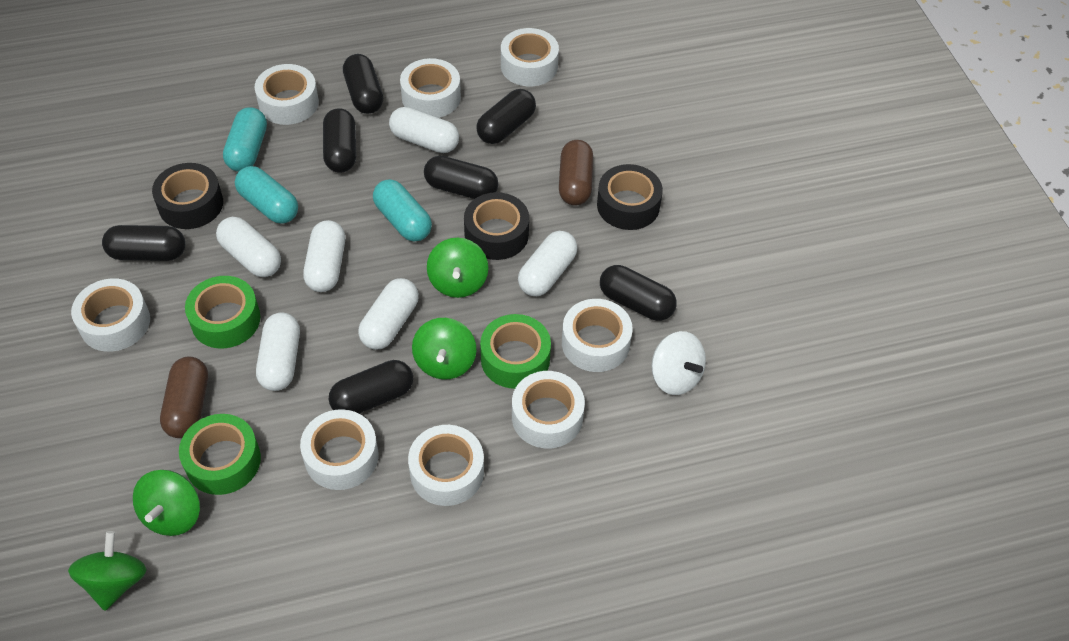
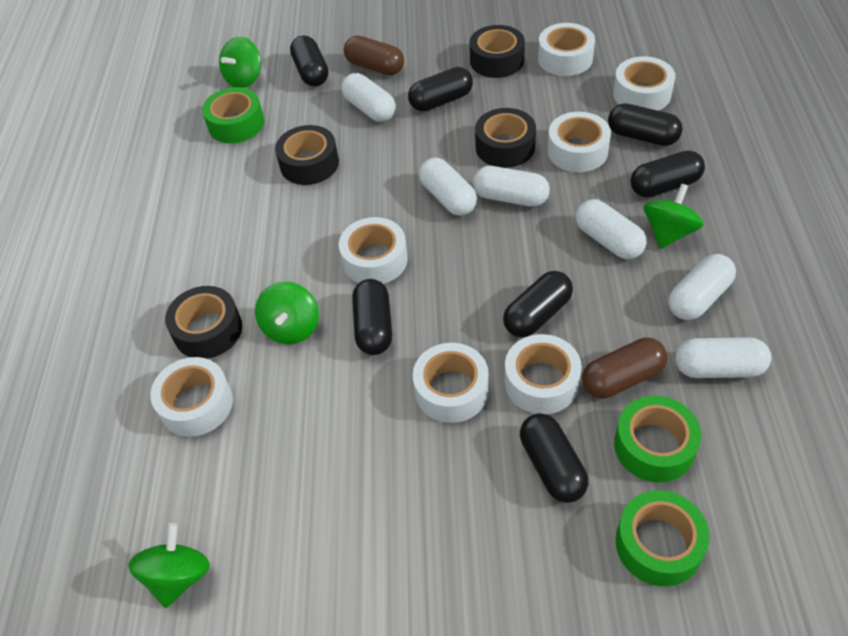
black tape: [152,163,223,229] [464,192,529,260] [597,164,663,230] = 3 -> [165,286,242,359] [275,125,339,185] [469,25,525,78] [475,108,536,168] = 4
turquoise capsule: [223,107,267,172] [235,166,298,224] [373,179,432,242] = 3 -> none = 0
white spinning top: [652,331,706,395] = 1 -> none = 0
white tape: [71,278,150,352] [255,64,319,125] [300,409,378,490] [400,58,461,118] [408,425,484,506] [501,28,559,86] [512,371,585,448] [562,299,633,372] = 8 -> [150,357,233,437] [339,217,408,284] [413,343,489,423] [505,334,582,414] [538,23,595,76] [547,112,611,172] [613,56,675,111] = 7

